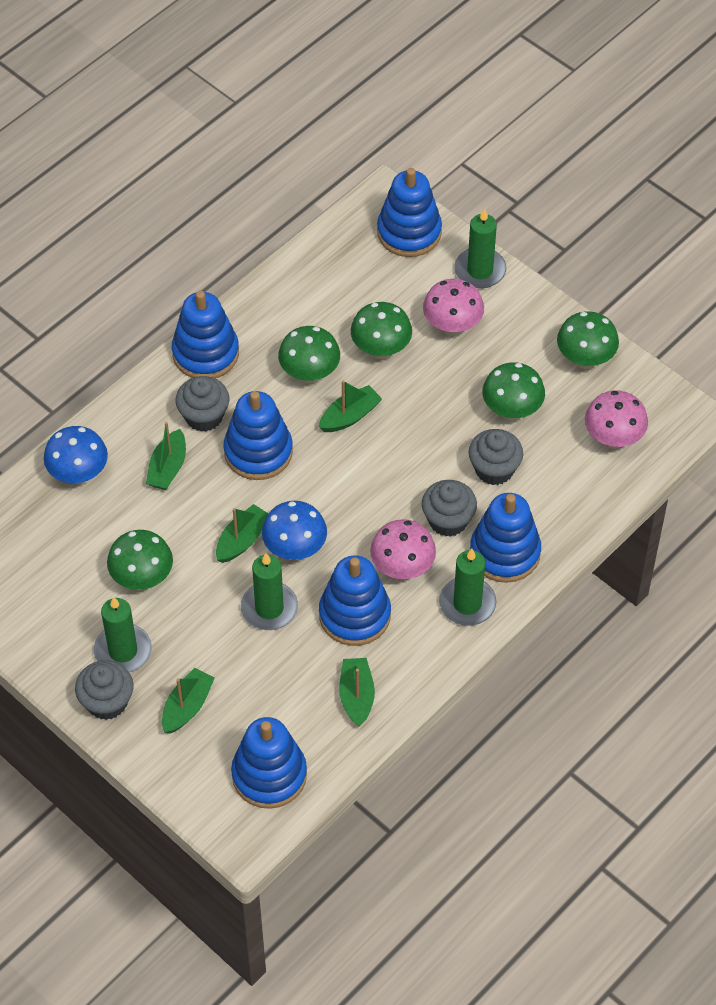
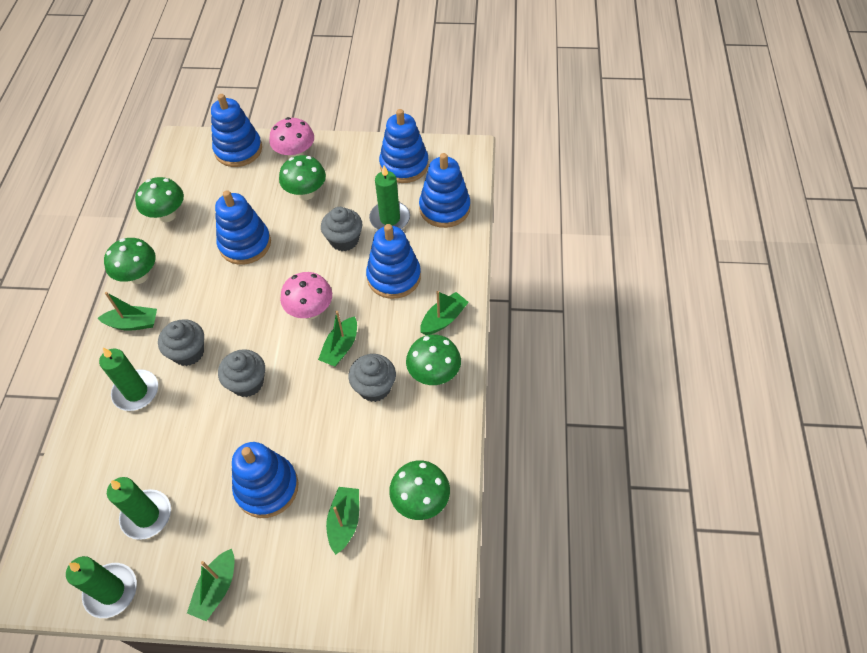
blue mushroom: [44,426,108,485] [262,501,327,560] = 2 -> none = 0
pink mushroom: [370,519,436,579] [423,279,484,336] [585,390,648,449] = 3 -> [269,117,314,159] [280,272,332,319] = 2

